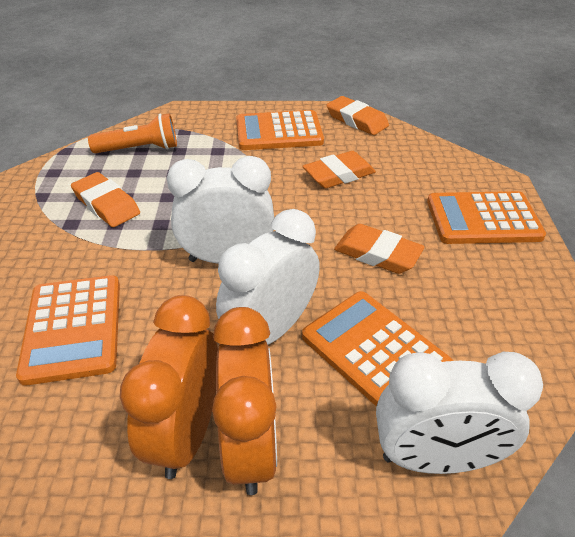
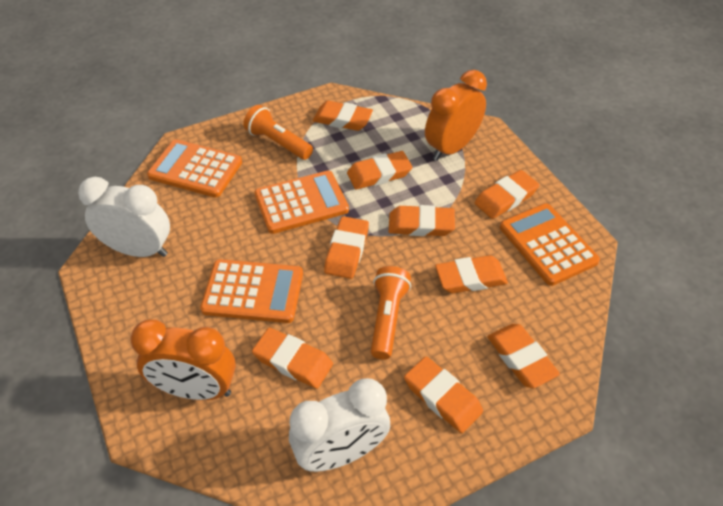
orange eraser: [71,172,140,227] [302,151,376,188] [326,96,389,135] [334,224,425,274] = 4 -> [252,327,333,389] [313,101,373,131] [324,216,369,279] [347,151,412,190] [389,205,455,236] [404,357,483,433] [435,255,508,293] [475,170,539,219] [487,324,560,388] = 9
orange flashlight: [88,113,177,153] = 1 -> [243,105,313,160] [371,266,411,360] = 2
white clock: [167,156,274,264] [216,209,320,345] [376,352,543,474] = 3 -> [78,177,170,257] [289,378,390,472] = 2

